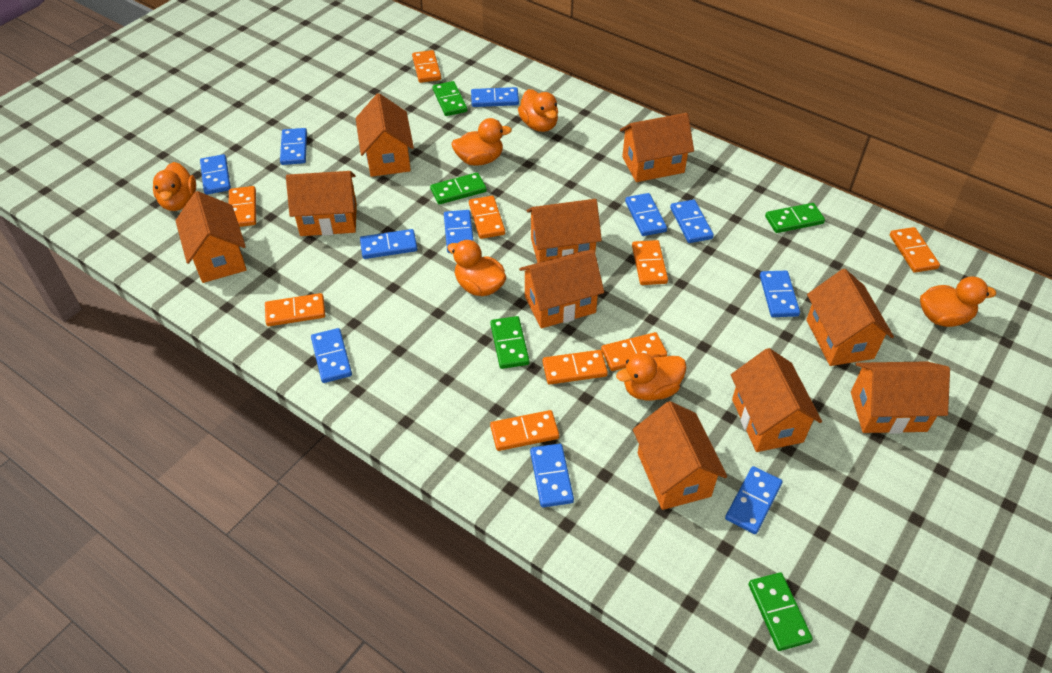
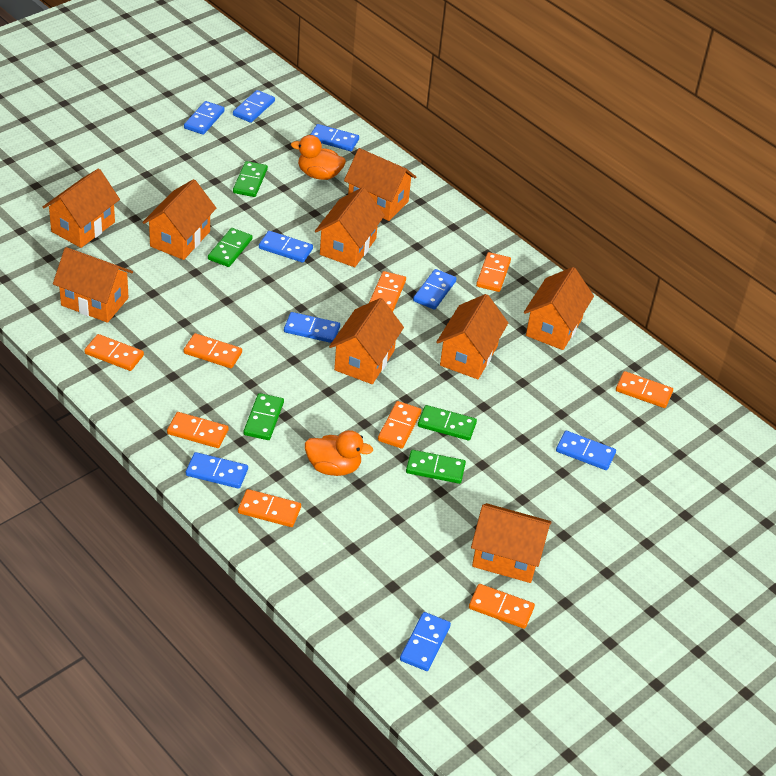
blue domino: [200,154,231,195] [280,128,307,165] [311,328,352,383] [360,229,417,259] [444,210,474,253] [471,87,519,107] [530,444,574,507] [625,193,667,236] [670,200,714,243] [725,466,783,534] [760,271,800,317] = 11 -> [184,101,225,135] [186,452,248,489] [233,90,275,123] [259,231,313,263] [284,312,340,343] [310,124,359,151] [400,612,451,671] [413,269,457,310] [556,431,616,470] = 9
orange duck: [153,162,196,211] [447,240,506,296] [451,118,512,166] [518,89,558,132] [616,353,687,401] [920,276,996,327] = 6 -> [291,135,346,180] [305,430,373,476] = 2
orange house: [175,191,247,283] [286,171,357,236] [356,93,414,177] [519,250,604,328] [526,199,602,263] [620,113,694,182] [633,401,727,510] [731,348,822,452] [806,269,894,366] [851,361,950,434] = 10 -> [43,169,120,248] [53,247,133,323] [142,179,216,260] [315,187,385,267] [329,298,404,384] [344,148,416,221] [436,294,508,379] [471,503,552,583] [524,267,594,350] = 9

